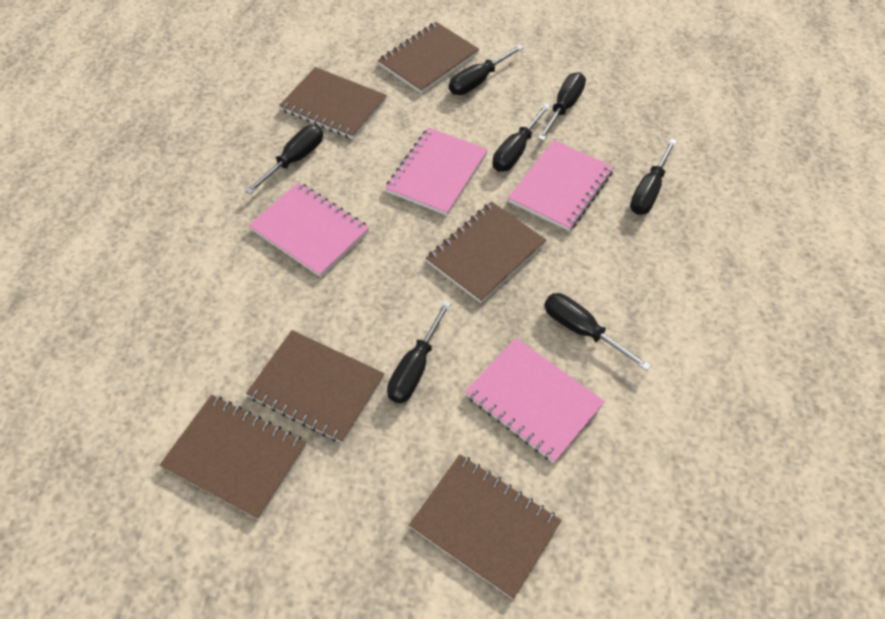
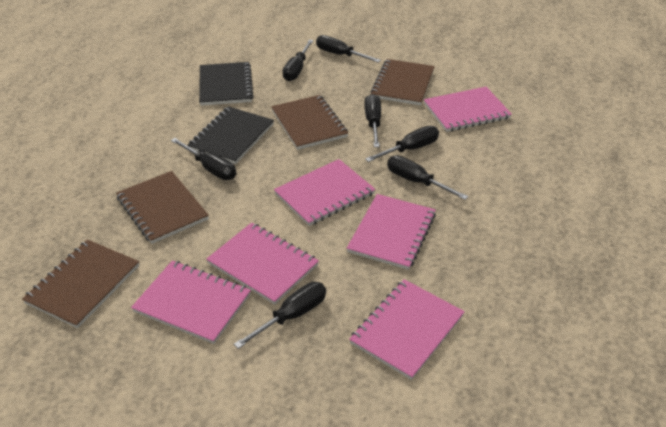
black notebook: none = 0 -> [187,106,274,164] [199,62,254,106] = 2
brown notebook: [160,395,307,520] [246,330,384,443] [279,67,387,139] [378,22,479,94] [409,454,562,599] [426,201,546,303] = 6 -> [22,239,139,328] [116,171,209,244] [271,95,348,150] [370,59,435,105] = 4
pink notebook: [248,182,369,277] [385,127,488,216] [465,338,605,463] [508,140,614,231] = 4 -> [131,260,251,344] [206,223,319,305] [274,159,375,226] [347,194,436,270] [349,279,465,380] [424,87,512,132] = 6

